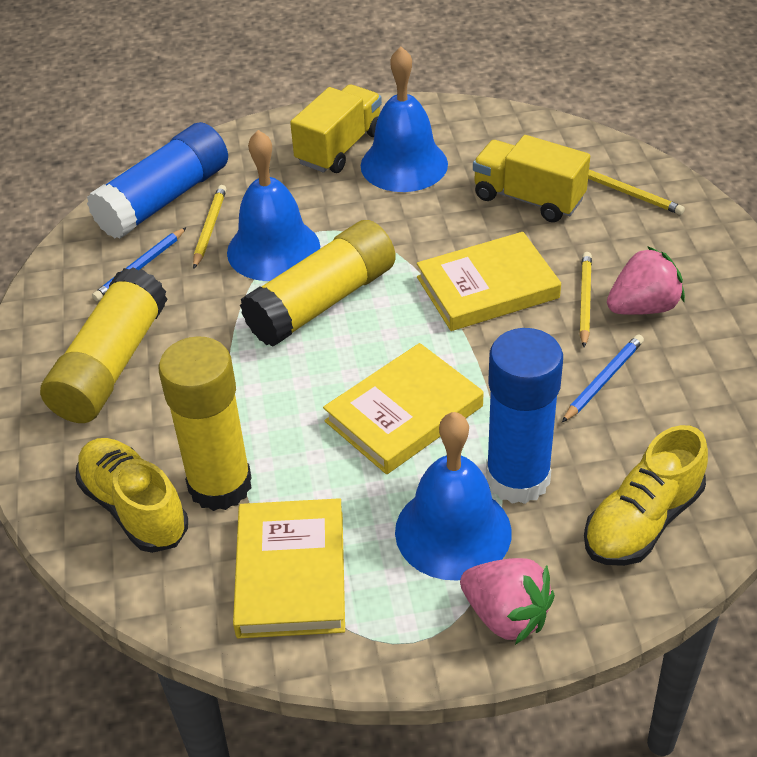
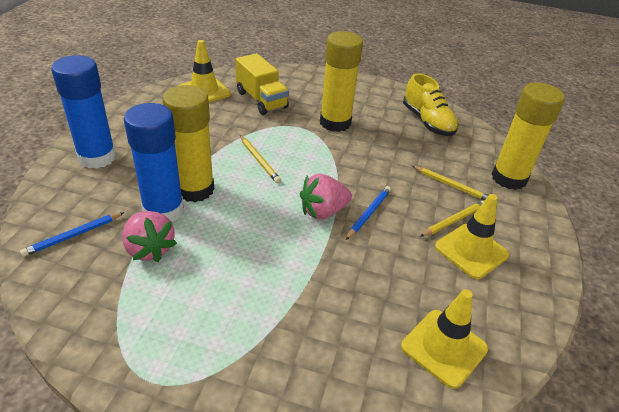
blue bell: [227,130,320,281] [361,47,448,192] [395,412,512,580] = 3 -> none = 0
yellow book: [233,498,345,638] [323,343,483,474] [417,232,561,331] = 3 -> none = 0
yellow shoe: [76,438,188,553] [584,425,708,566] = 2 -> [403,73,458,136] = 1
yellow traffic cone: none = 0 -> [179,40,231,102] [401,289,488,389] [435,194,509,279] = 3
yellow truck: [290,84,382,173] [473,135,590,222] = 2 -> [235,53,289,115] = 1

